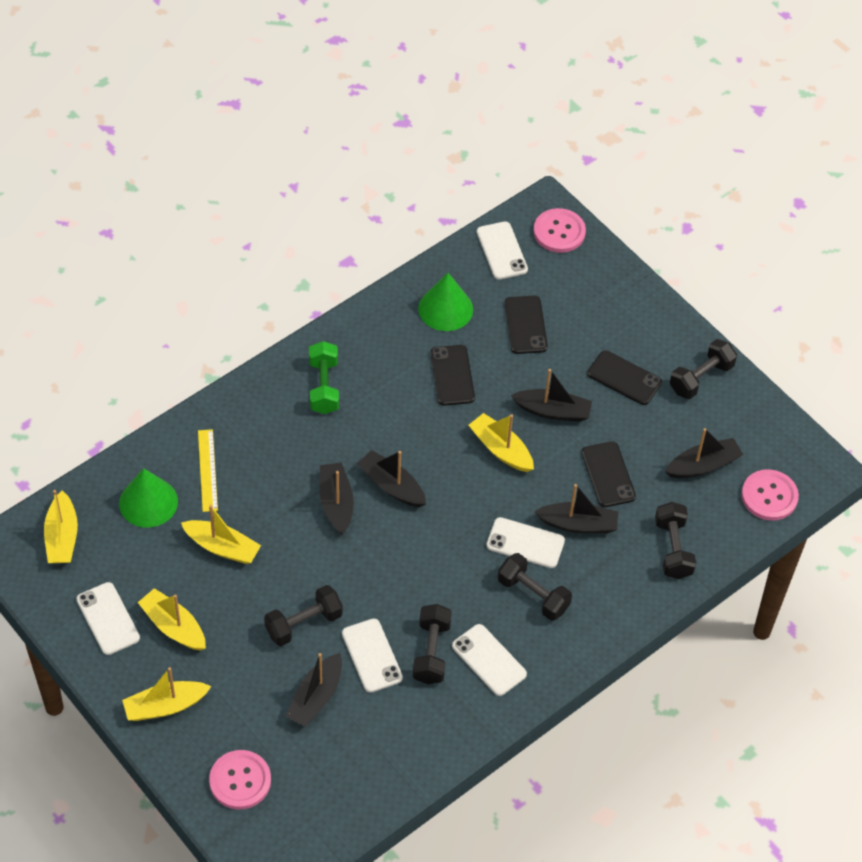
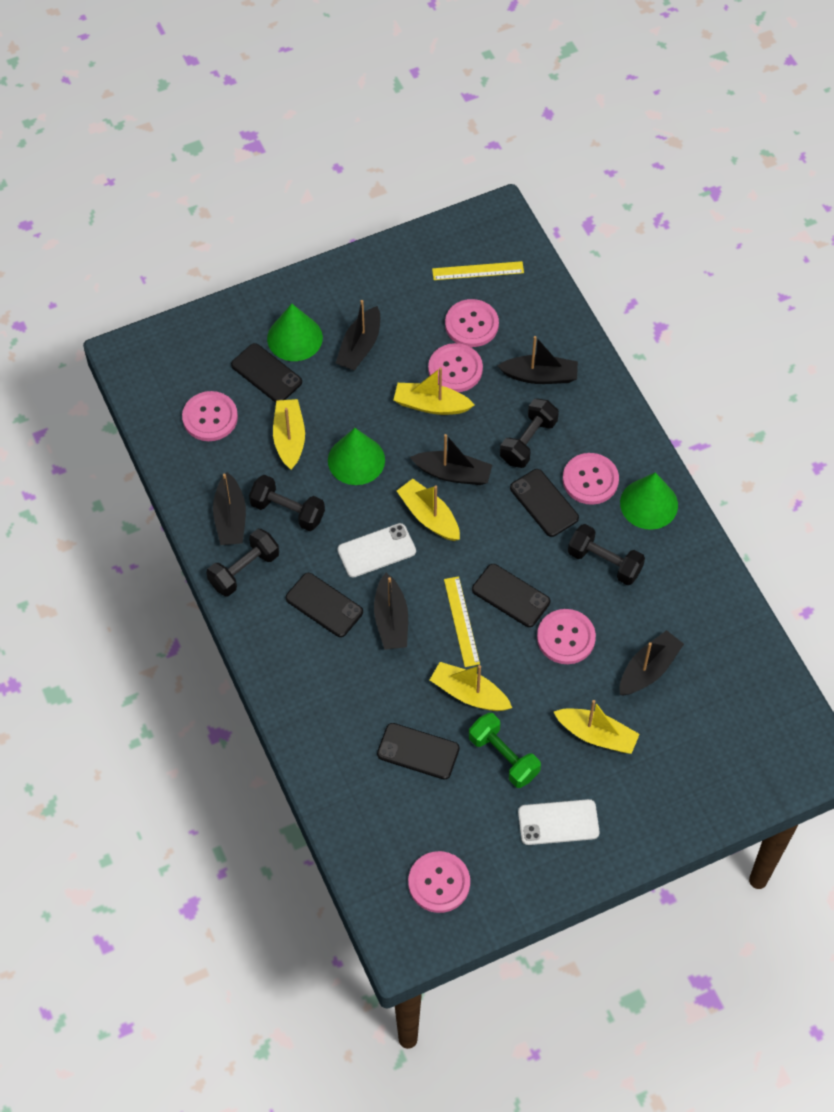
black dumbbell: [264,585,343,646] [413,604,452,684] [498,553,572,621] [655,502,696,579] [670,339,737,399] = 5 -> [206,529,279,596] [249,475,325,531] [500,398,559,468] [568,524,645,585] = 4
black phone: [430,345,475,406] [505,296,548,354] [582,441,636,507] [587,350,662,405] = 4 -> [231,343,302,402] [286,573,363,637] [377,723,460,780] [472,564,550,627] [510,469,579,537] = 5
green cone: [119,468,178,528] [418,273,473,331] = 2 -> [267,304,323,361] [328,428,385,485] [620,472,678,530] = 3
pink button: [209,750,271,809] [534,208,586,253] [741,469,799,521] = 3 -> [182,391,238,441] [408,851,470,913] [428,343,483,392] [445,299,499,347] [537,609,596,664] [563,453,619,505] = 6
white phone: [76,582,140,655] [342,618,403,693] [452,624,527,696] [477,221,528,280] [486,517,565,568] = 5 -> [337,523,416,577] [518,799,600,845] = 2
yellow ruler: [198,429,218,512] = 1 -> [432,261,524,280] [444,576,480,667] = 2

